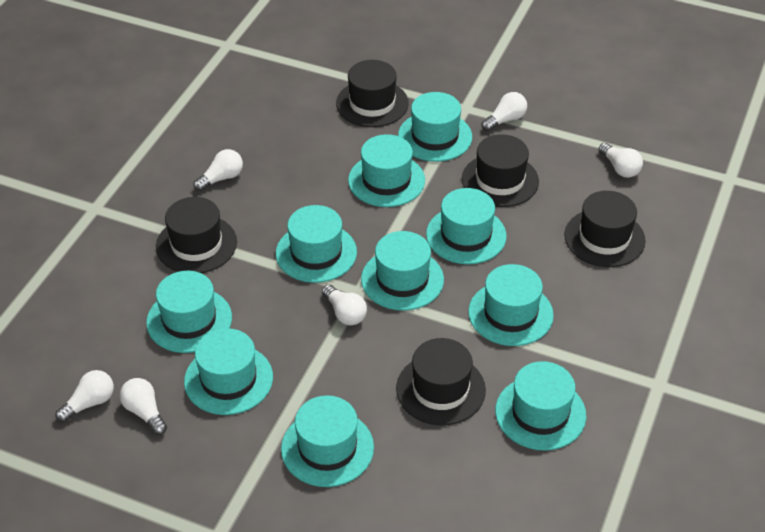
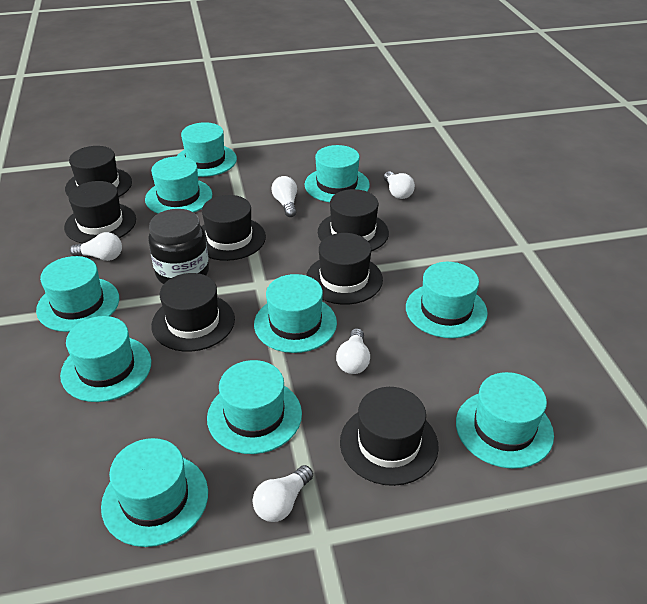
black hat: [156,197,237,273] [336,60,409,127] [396,338,486,425] [462,134,539,207] [564,191,646,267] = 5 -> [64,181,136,243] [65,146,132,197] [151,273,235,352] [202,195,266,261] [306,233,383,305] [318,189,389,251] [340,387,439,486] = 7
black jar: none = 0 -> [148,209,209,284] = 1
white light bulb: [55,370,114,423] [120,378,167,435] [193,149,243,192] [322,285,367,325] [482,92,527,131] [598,143,643,178] = 6 -> [70,232,122,261] [253,465,313,522] [271,176,297,217] [336,328,370,374] [384,171,415,199] = 5

